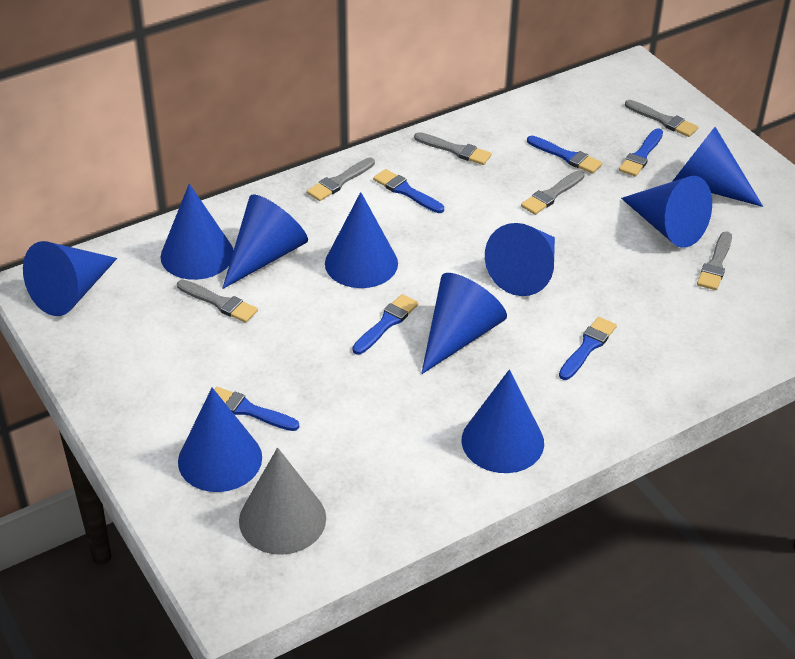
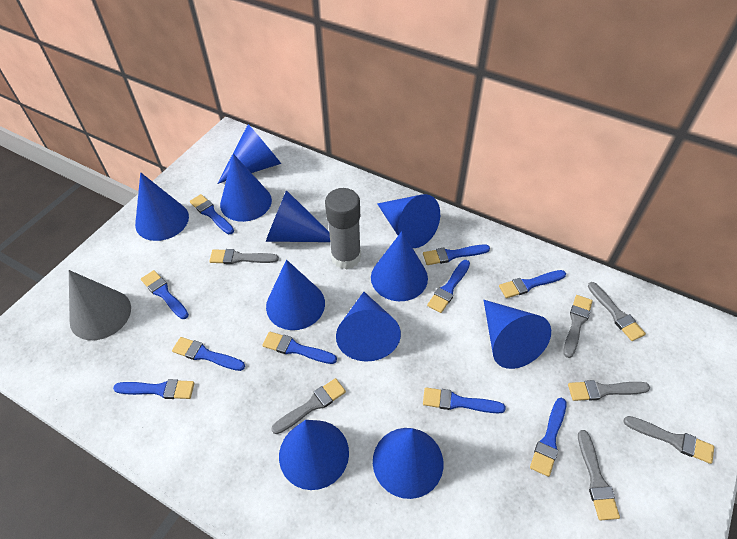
blue brush: [214,387,299,431] [353,294,418,354] [373,169,444,213] [527,136,602,174] [559,317,617,380] [619,128,663,177] = 6 -> [113,379,194,399] [141,270,189,319] [172,337,245,371] [190,194,234,234] [262,332,337,364] [423,245,490,265] [423,387,506,413] [427,260,470,313] [499,270,566,298] [530,398,566,477] = 10
blue cone: [23,241,117,316] [160,184,233,280] [178,387,262,492] [222,194,308,289] [325,192,398,288] [421,273,507,374] [462,369,544,473] [485,223,555,296] [621,176,712,248] [672,127,763,207] = 10 -> [135,172,189,241] [217,124,281,184] [220,154,272,222] [266,190,330,242] [266,260,325,330] [279,420,349,490] [336,292,401,361] [371,231,428,301] [373,428,443,499] [377,194,440,248] [484,300,551,369] = 11
grey brush: [177,280,258,323] [307,157,375,201] [414,132,492,165] [521,170,585,215] [625,100,698,137] [697,231,732,290] = 6 -> [209,249,279,264] [271,378,346,434] [564,295,593,358] [568,380,650,401] [578,430,620,520] [588,282,646,341] [623,416,714,464] = 7
grey glue stick: none = 0 -> [325,188,361,269] = 1

